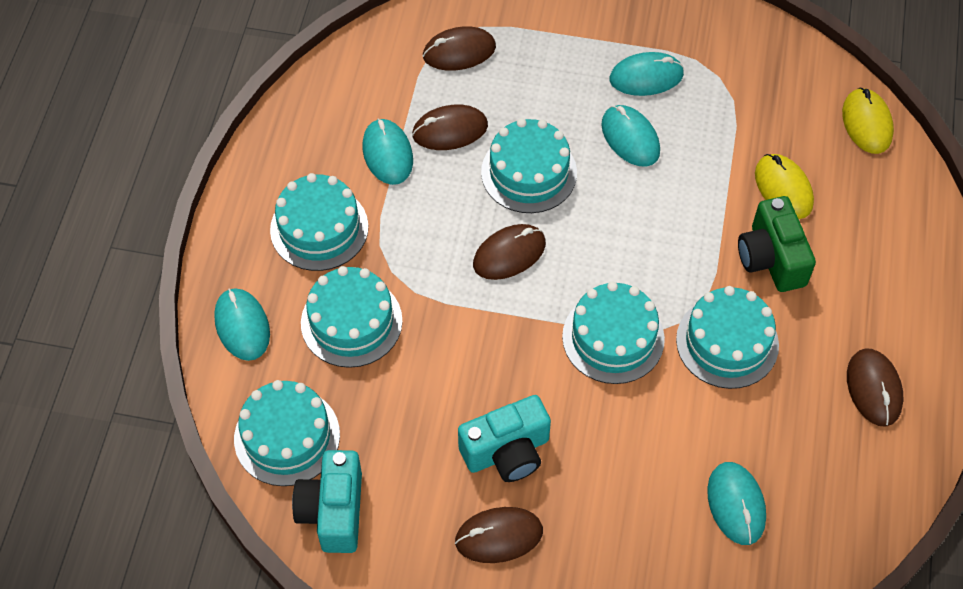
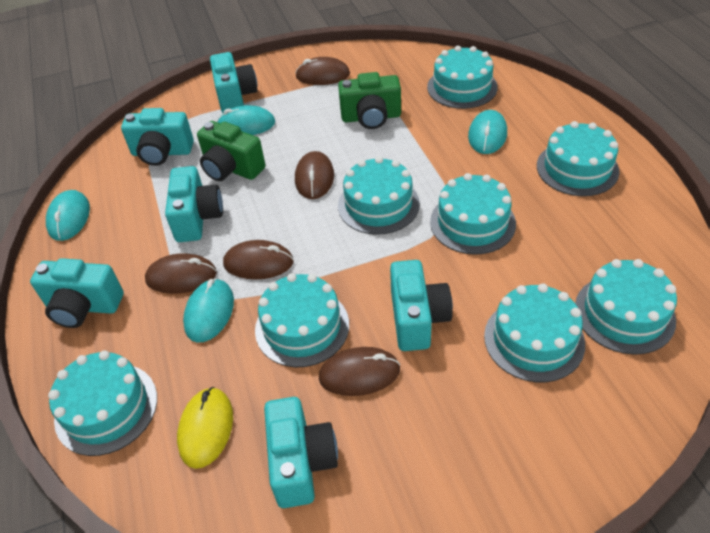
green camera: [738,196,816,292] = 1 -> [197,121,265,181] [338,72,401,129] = 2
turquoise cake: [234,380,340,486] [270,173,368,271] [301,266,402,368] [481,118,577,213] [562,281,665,384] [676,286,779,389] = 6 -> [48,350,157,456] [255,273,349,367] [338,156,420,235] [427,46,498,109] [430,173,516,255] [484,283,585,382] [537,121,619,196] [575,259,677,355] = 8
turquoise camera: [292,450,362,553] [458,395,551,482] = 2 -> [30,258,124,328] [121,108,194,166] [165,166,223,242] [210,52,258,113] [264,397,338,508] [390,260,453,351] = 6
turquoise mouse: [214,288,270,361] [363,118,413,185] [601,105,660,167] [609,52,684,96] [707,462,766,545] = 5 -> [46,190,90,241] [183,278,234,343] [217,105,275,135] [468,110,507,154] = 4
yellow mouse: [755,154,814,219] [842,87,894,154] = 2 -> [177,387,233,469] = 1

